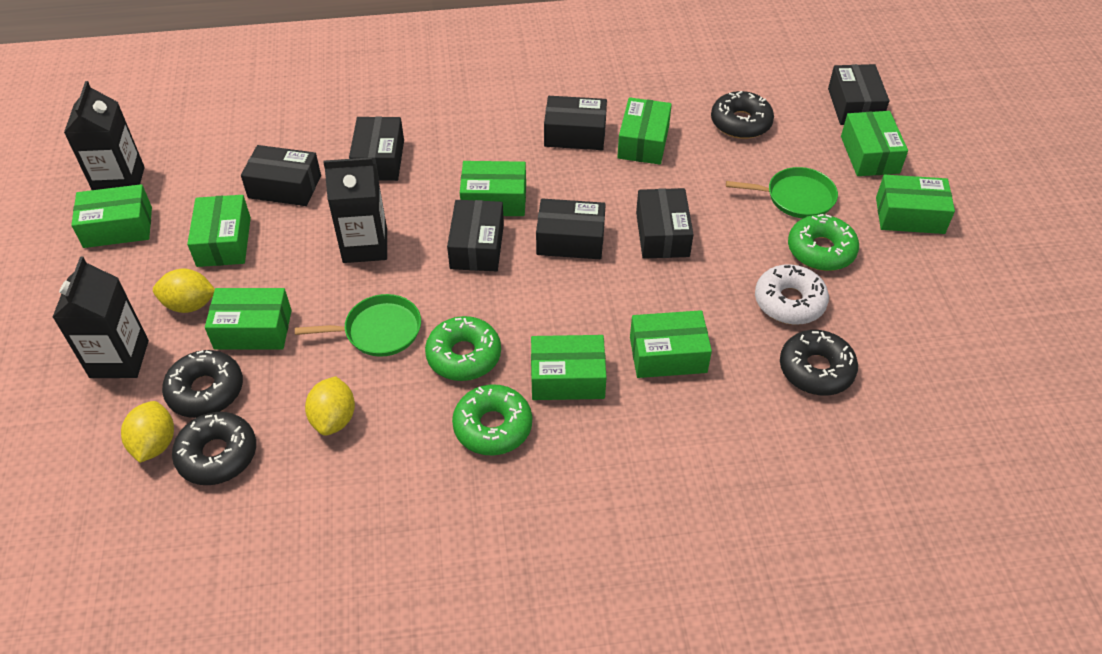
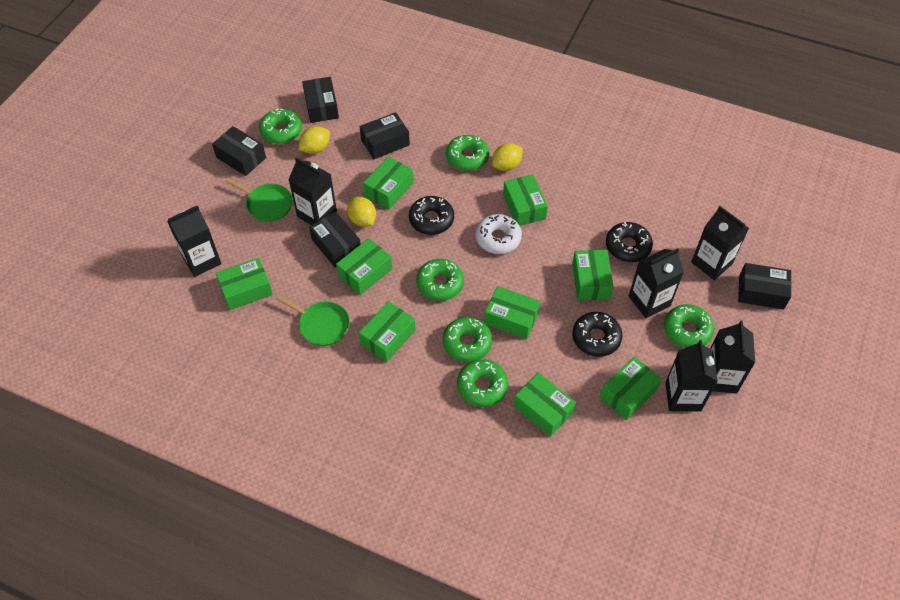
black box: [241,145,321,206] [349,117,404,181] [447,200,504,271] [536,199,606,259] [544,96,607,150] [636,188,694,259] [828,64,889,125] = 7 -> [212,126,266,176] [302,77,339,123] [309,212,361,268] [360,112,410,159] [738,263,791,310] = 5
black carton: [52,257,149,378] [64,81,145,190] [323,157,387,263] = 3 -> [167,205,222,277] [288,157,337,225] [629,248,684,318] [665,340,718,411] [691,206,749,280] [710,321,755,394] = 6
black donut: [162,350,243,418] [172,412,256,485] [711,91,774,139] [780,330,858,396] = 4 -> [409,196,454,235] [572,312,623,357] [606,222,653,262] = 3
green donut: [425,316,501,381] [452,384,532,456] [788,214,859,271] = 3 -> [259,109,302,144] [416,259,464,301] [443,317,492,362] [446,135,489,171] [457,359,508,407] [664,304,714,348] = 6

